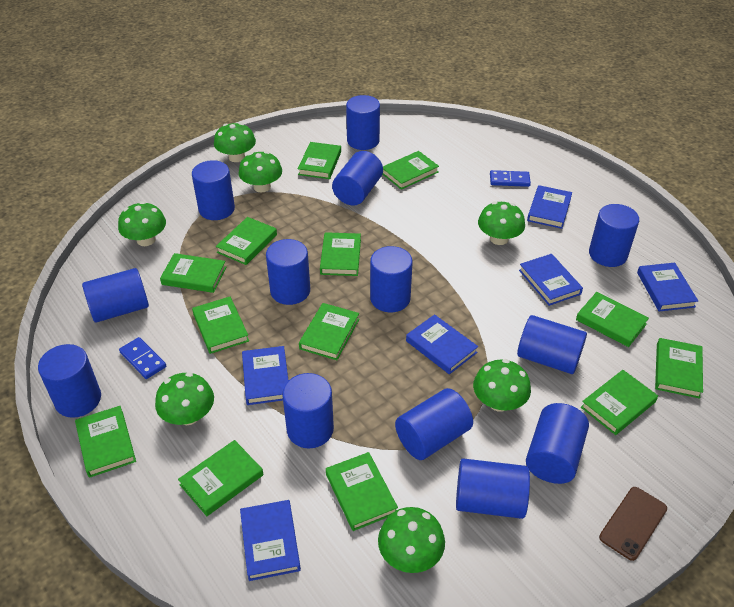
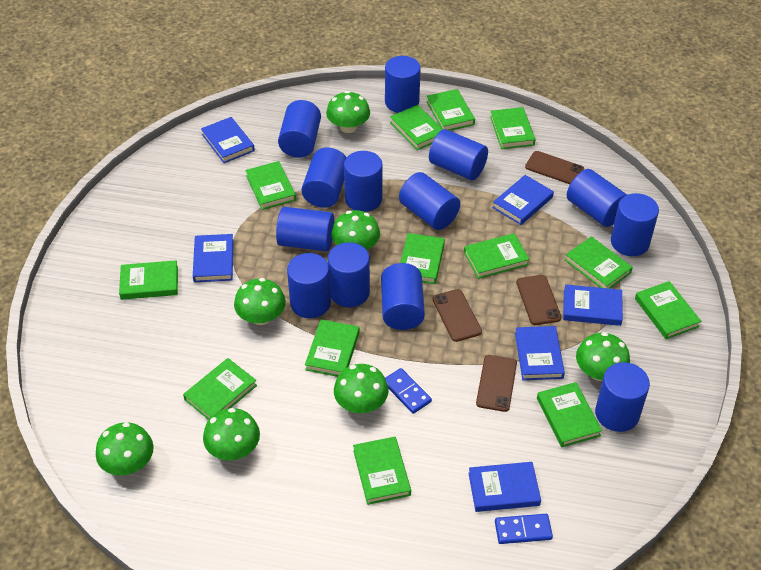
brown phone: [599,487,667,561] = 1 -> [433,289,482,342] [476,355,517,412] [516,275,561,325] [525,151,584,184] = 4

